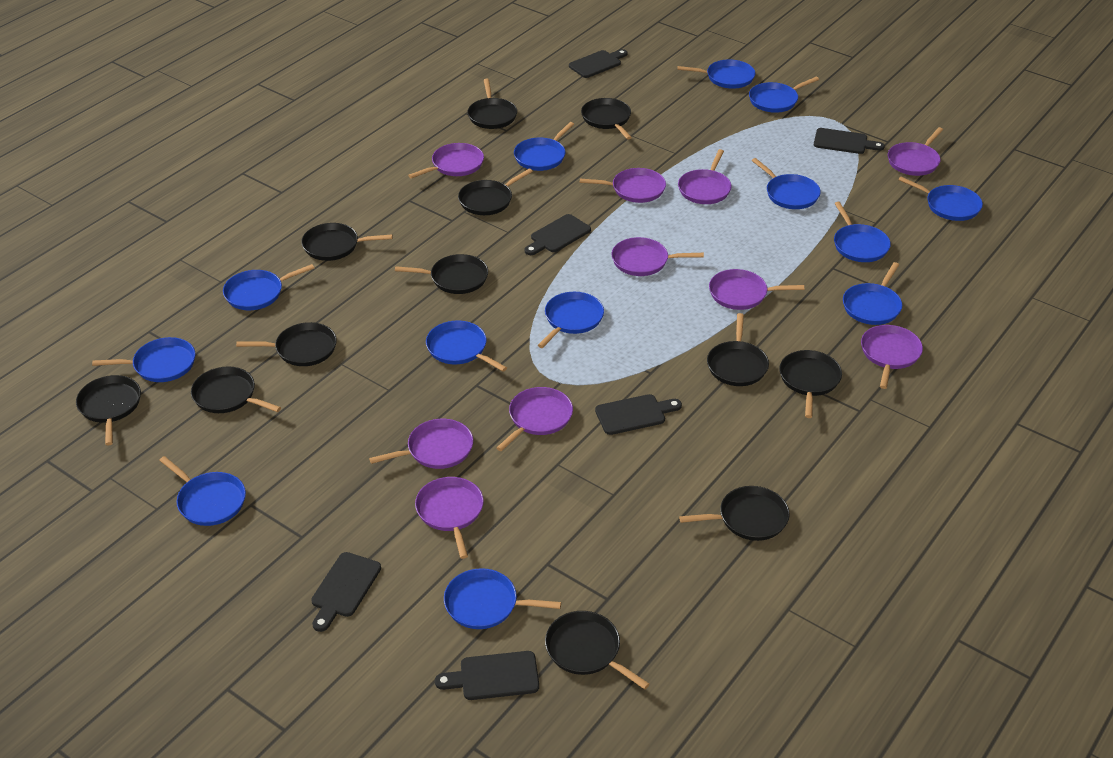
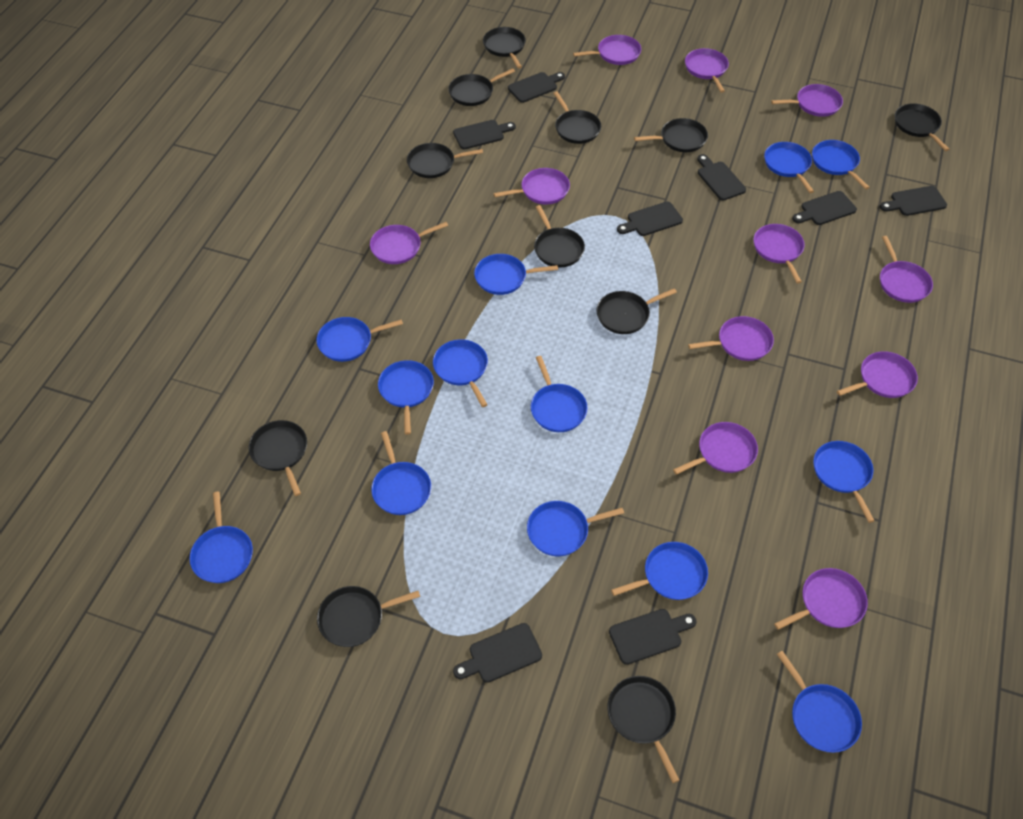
black cutting board: [311,552,381,632] [435,651,539,700] [524,214,591,255] [569,49,627,78] [595,394,682,435] [814,128,885,154] = 6 -> [453,120,516,149] [453,623,542,683] [508,72,565,103] [609,609,697,665] [617,202,683,236] [697,154,746,201] [792,191,857,225] [880,186,947,216] = 8
black pan: [76,375,141,445] [191,366,281,413] [236,322,337,366] [301,223,392,261] [395,254,488,294] [458,168,533,215] [467,79,517,129] [545,611,650,689] [581,98,632,140] [679,486,790,541] [707,313,769,386] [779,350,842,418] = 12 -> [249,420,307,496] [317,586,420,647] [407,143,483,178] [448,68,515,106] [483,27,526,68] [534,205,585,268] [553,91,601,144] [596,288,677,334] [607,676,679,783] [634,118,708,152] [895,103,949,151] = 11
purple pan: [369,419,473,469] [408,143,484,179] [415,477,484,559] [496,387,573,451] [580,168,666,203] [611,237,704,276] [678,149,731,204] [709,269,804,310] [861,325,923,389] [888,127,943,176] = 10 -> [370,222,448,264] [494,168,570,205] [573,35,641,65] [673,422,758,475] [685,48,729,93] [688,316,774,361] [753,224,805,283] [771,84,843,117] [774,568,868,630] [837,351,918,398] [880,236,933,303] = 11

